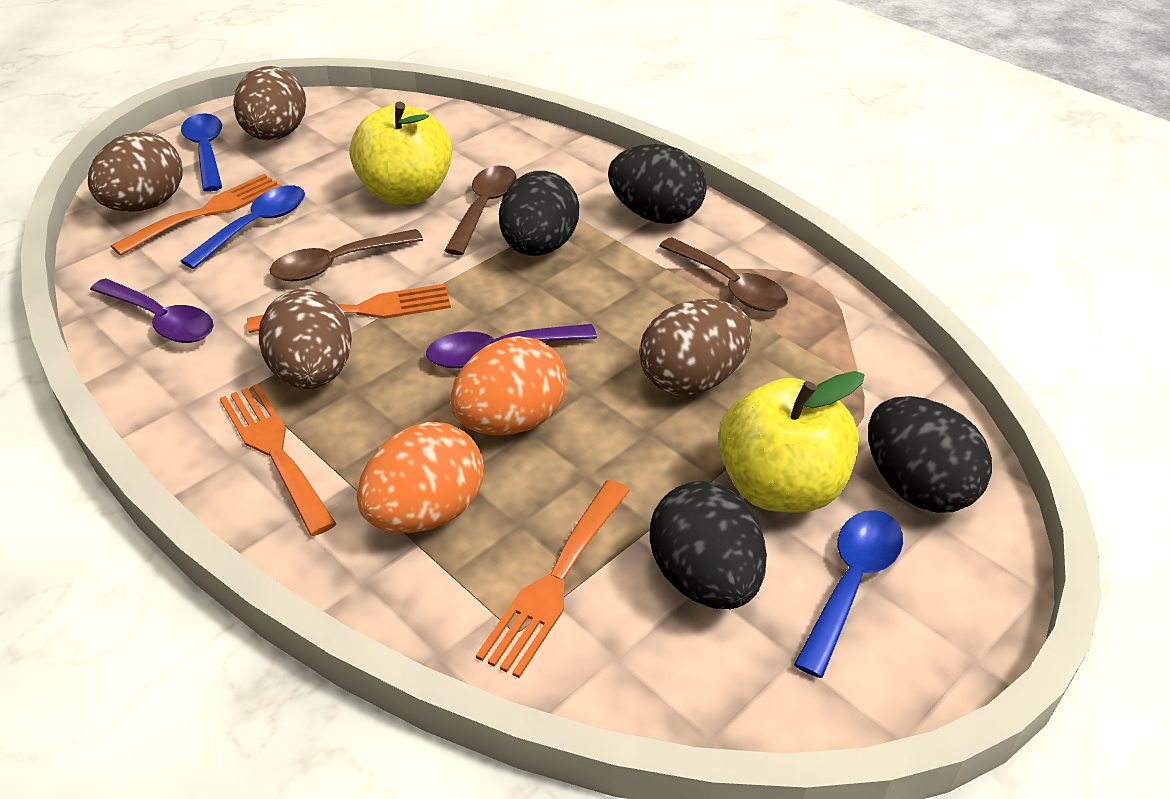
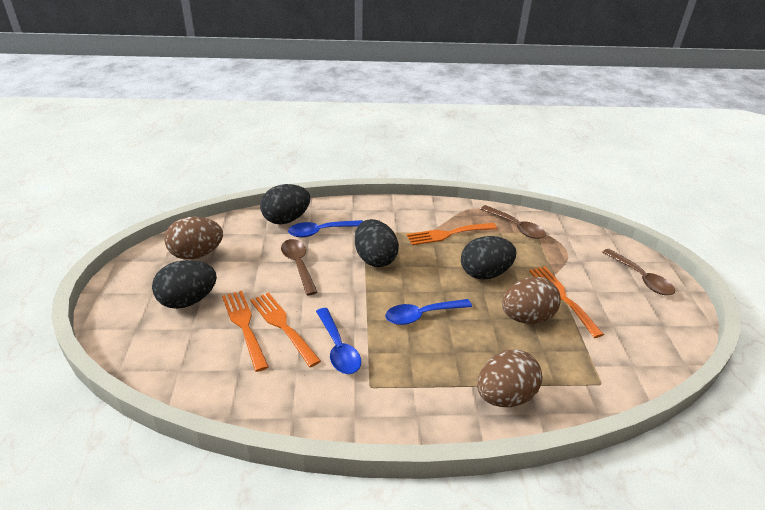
brown egg: [88,132,183,212] [233,66,306,141] [259,289,352,389] [639,299,752,395] = 4 -> [164,217,223,260] [477,350,542,407] [502,277,561,324] = 3
orange egg: [357,422,483,533] [450,336,567,435] = 2 -> none = 0
purple spoon: [90,278,214,343] [426,324,597,368] = 2 -> none = 0
yellow apple: [350,102,452,205] [718,371,865,513] = 2 -> none = 0

